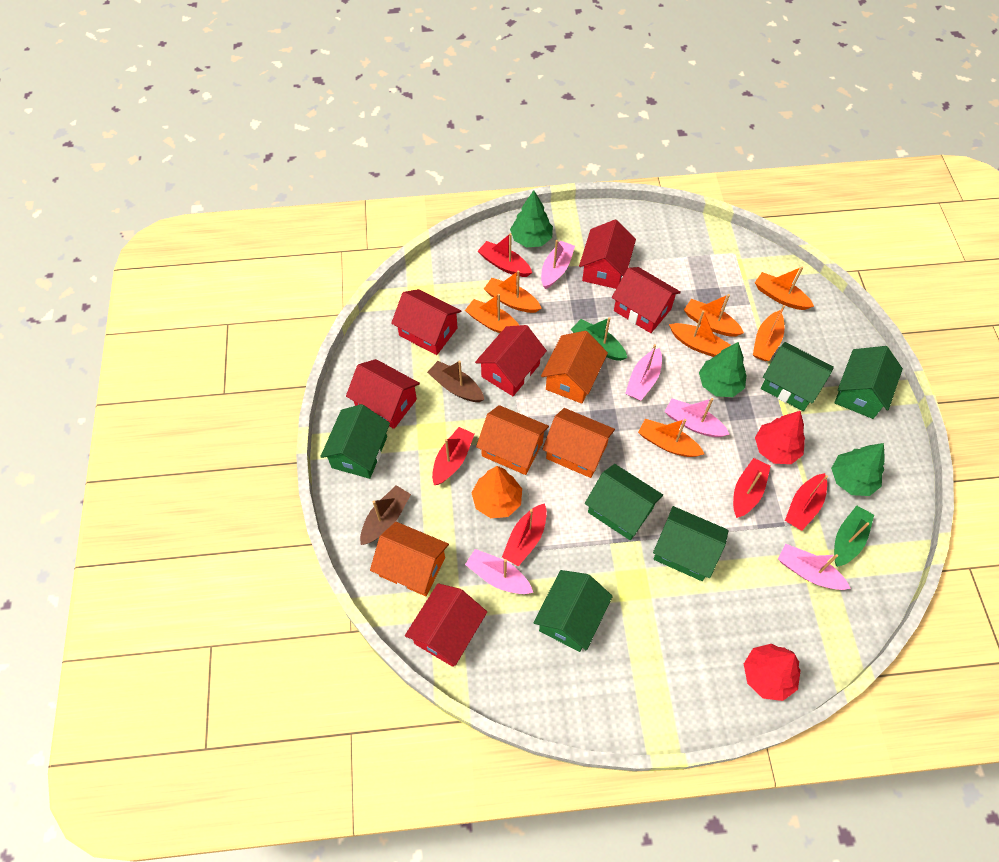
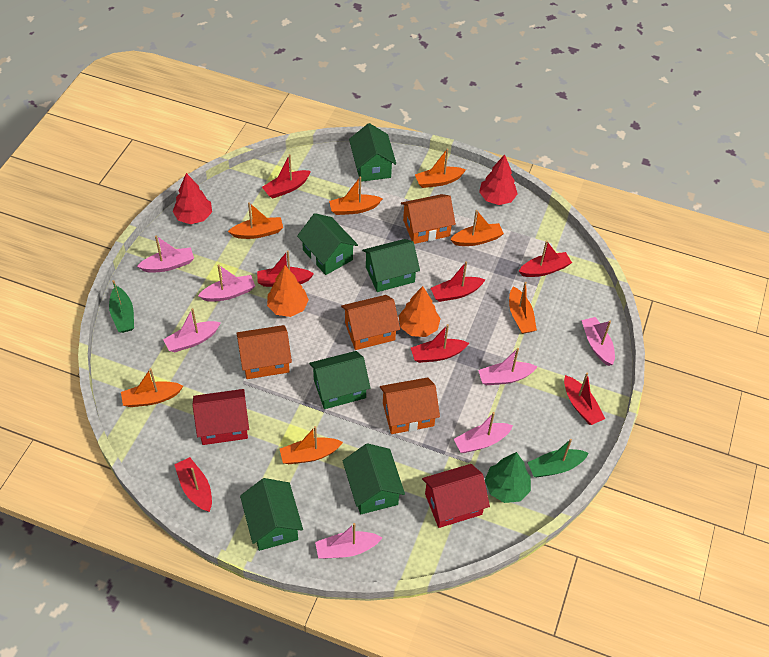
brown boat: [360,485,411,545] [427,361,484,402] = 2 -> none = 0
green tree: [510,190,553,247] [699,342,746,397] [831,443,885,496] = 3 -> [485,452,531,503] = 1
orange tree: [472,466,522,518] = 1 -> [267,266,309,317] [399,286,441,337] = 2
pink boat: [465,549,533,594] [541,240,575,289] [625,344,662,400] [664,398,730,437] [778,544,851,590] = 5 -> [137,235,194,273] [163,308,221,352] [198,265,255,302] [315,523,383,559] [454,412,513,453] [478,348,537,385] [581,317,615,366] = 7
red boat: [432,427,474,485] [478,233,532,277] [502,503,547,566] [733,458,771,518] [785,473,828,531] = 5 -> [174,457,212,512] [257,251,314,287] [262,154,311,199] [411,324,469,363] [431,261,486,302] [519,241,572,277] [564,373,605,425] = 7
red house: [346,359,420,429] [391,289,461,355] [405,583,487,667] [475,325,547,396] [579,220,636,289] [612,267,681,333] = 6 -> [192,389,249,445] [422,464,490,528] = 2

